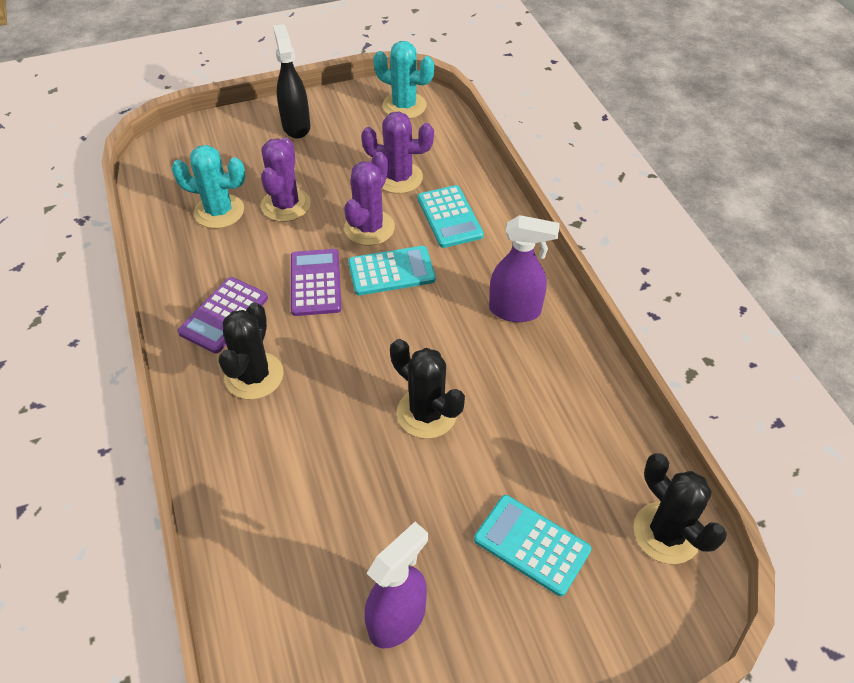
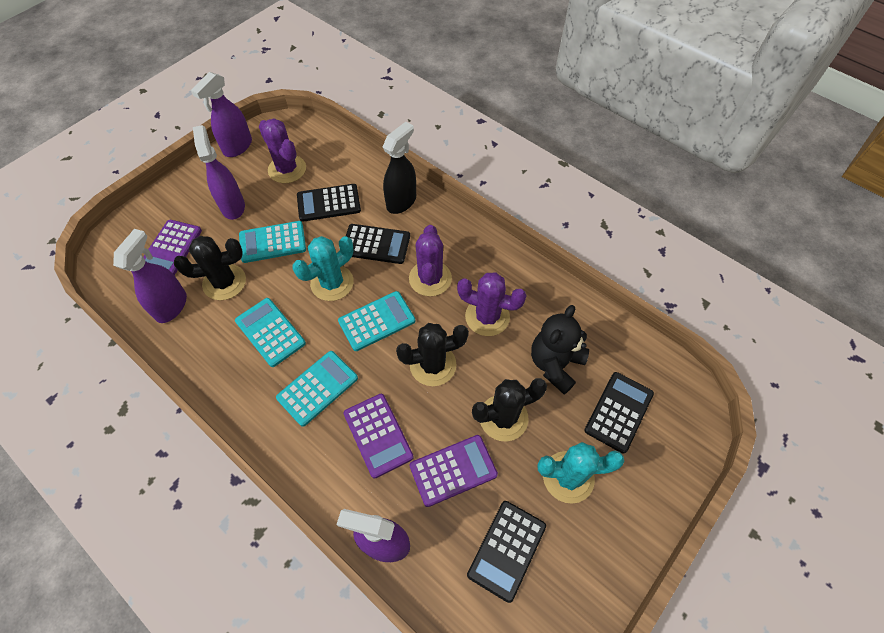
black calculator: none = 0 -> [297,184,361,222] [346,224,410,264] [467,501,546,603] [584,372,654,454] = 4
black teddy bear: none = 0 -> [531,305,589,394] = 1
purple calculator: [178,277,268,354] [291,249,342,316] = 2 -> [143,220,202,275] [343,394,414,478] [410,435,498,507] = 3
purple spray bottle: [365,522,428,648] [489,215,560,322] = 2 -> [113,229,187,323] [191,72,252,157] [193,125,245,220] [336,509,410,562] = 4
turquoise calculator: [348,246,436,295] [417,185,484,248] [474,495,591,596] = 3 -> [235,298,306,367] [239,221,306,263] [276,351,358,427] [338,291,415,351] = 4

